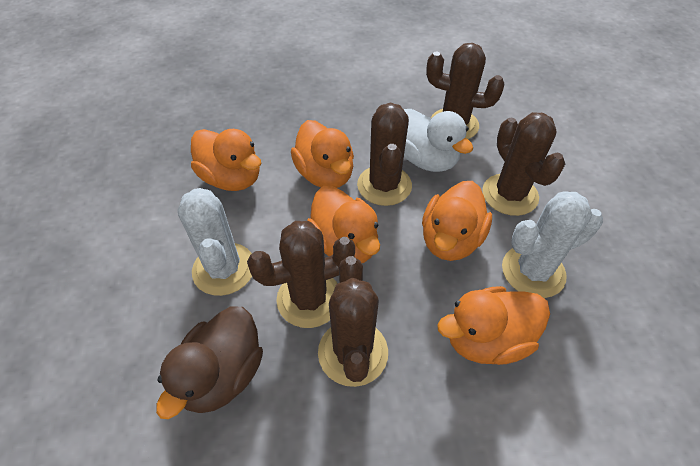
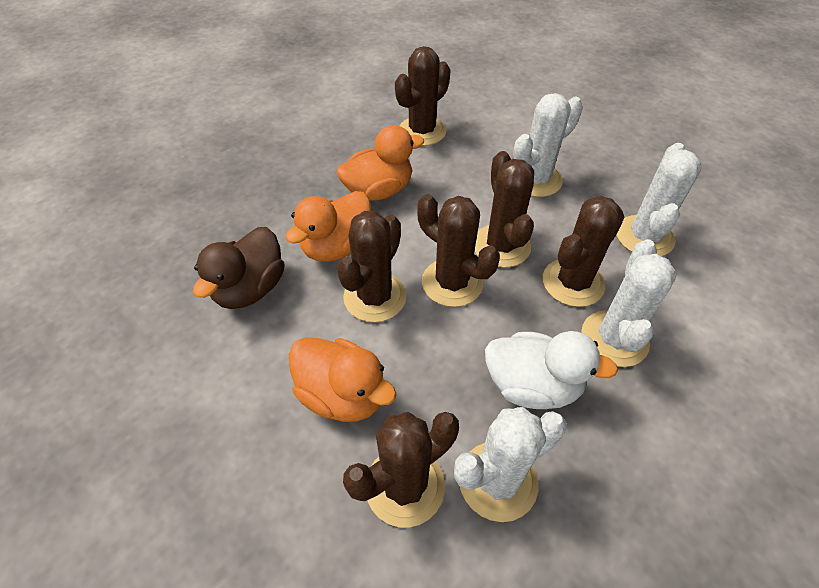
brown cactus: [247,221,355,328] [318,256,388,387] [357,103,412,206] [426,43,504,139] [482,112,565,216] = 5 -> [337,211,407,322] [343,412,459,528] [395,46,451,146] [417,194,500,307] [475,151,534,268] [543,196,624,307] = 6
orange duck: [191,129,261,191] [291,120,354,188] [307,186,380,263] [422,181,492,261] [437,286,550,365] = 5 -> [285,191,372,262] [289,337,397,422] [337,125,424,201] = 3
white cactus: [178,188,252,296] [502,191,603,298] = 2 -> [454,407,567,522] [513,93,583,197] [581,239,676,367] [617,143,702,256] = 4

